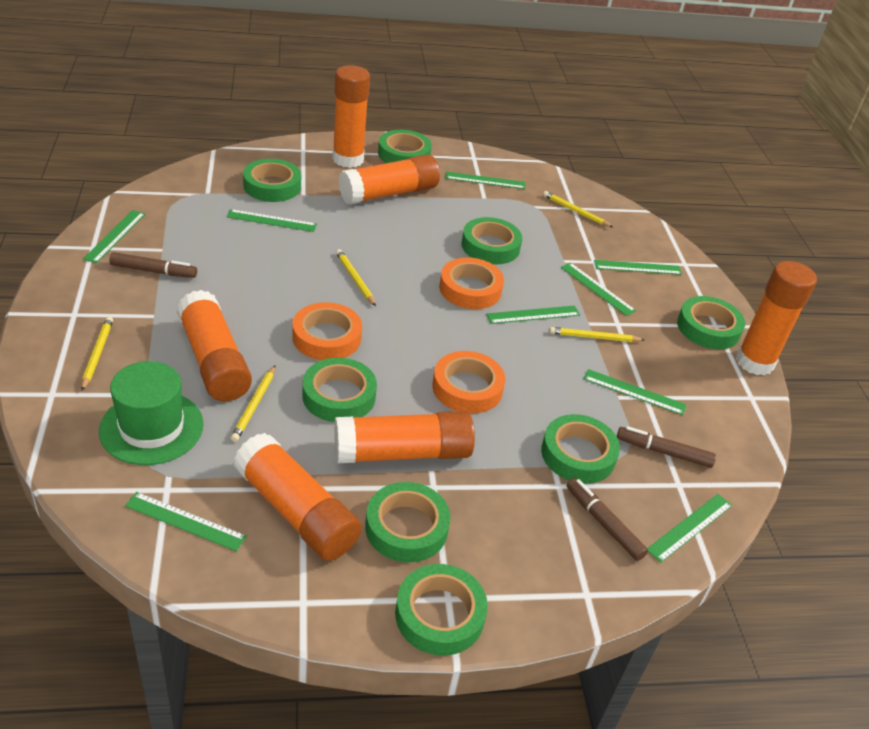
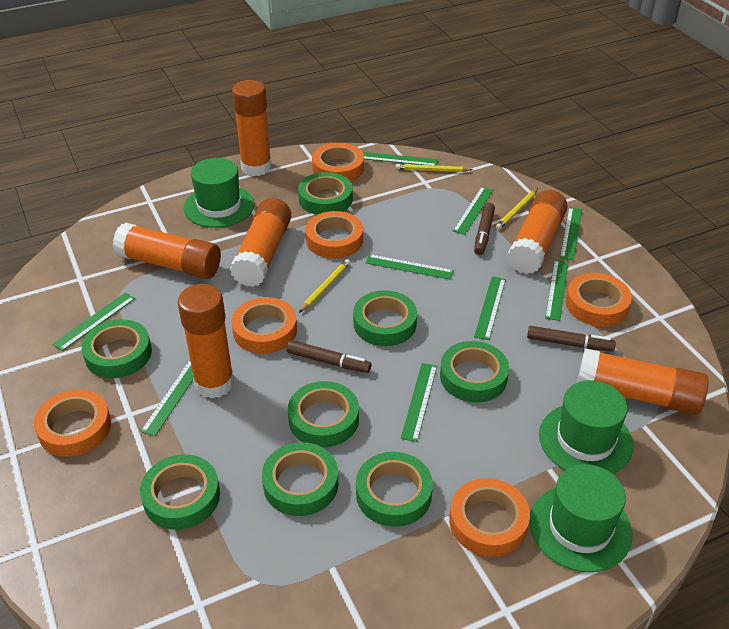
green hat: [99,361,204,465] = 1 -> [184,158,254,228] [529,464,632,573] [539,380,633,474] = 3
orange tape: [292,302,362,360] [432,351,505,414] [439,257,504,309] = 3 -> [34,390,111,457] [232,297,297,354] [306,211,363,258] [312,143,364,181] [449,478,530,557] [566,273,632,326] = 6
yellow pencil: [82,316,113,391] [231,366,275,442] [336,249,376,306] [543,191,613,227] [549,327,644,342] = 5 -> [299,259,350,313] [396,164,473,172] [496,188,538,230] = 3

